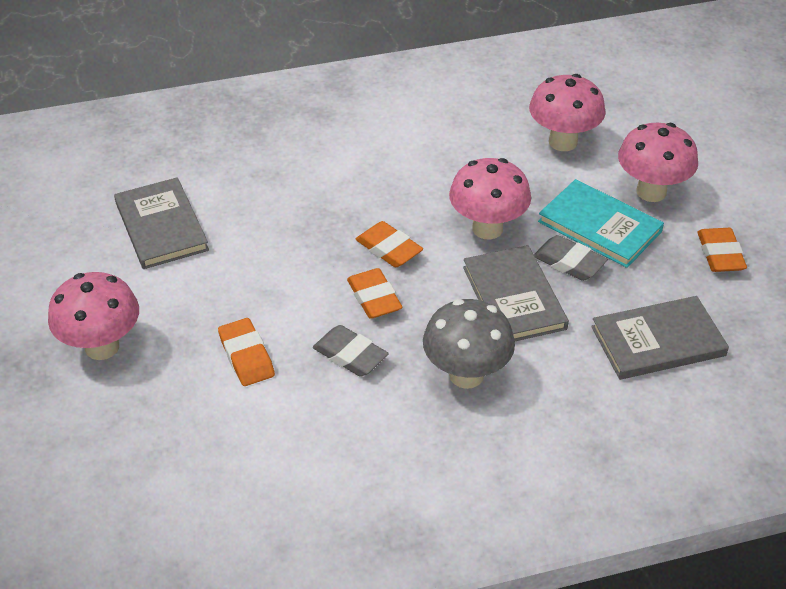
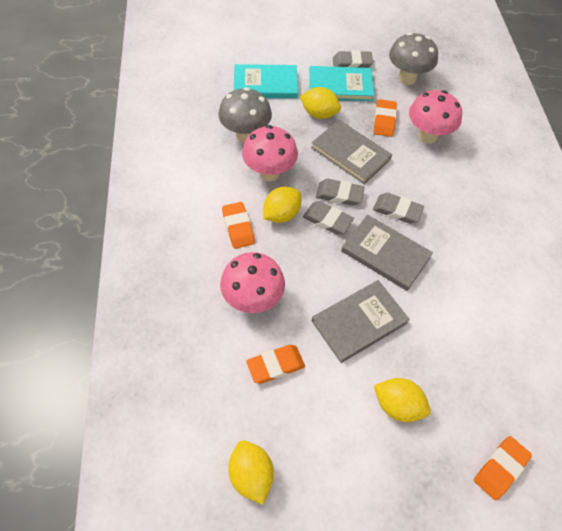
grey eraser: [313,325,389,377] [534,235,608,281] = 2 -> [303,201,354,235] [316,179,365,206] [333,50,373,68] [373,193,424,224] = 4
grey mushroom: [423,299,515,389] = 1 -> [218,87,272,142] [389,32,438,85] = 2
pink mushroom: [48,272,139,360] [449,158,531,240] [529,74,606,151] [618,123,698,202] = 4 -> [220,252,285,313] [242,125,298,181] [409,90,462,144] = 3
turquoise book: [538,179,664,268] = 1 -> [234,64,298,98] [309,66,374,101] = 2
yellow lemon: none = 0 -> [228,440,274,505] [263,187,301,223] [300,87,341,119] [374,378,430,422] = 4

